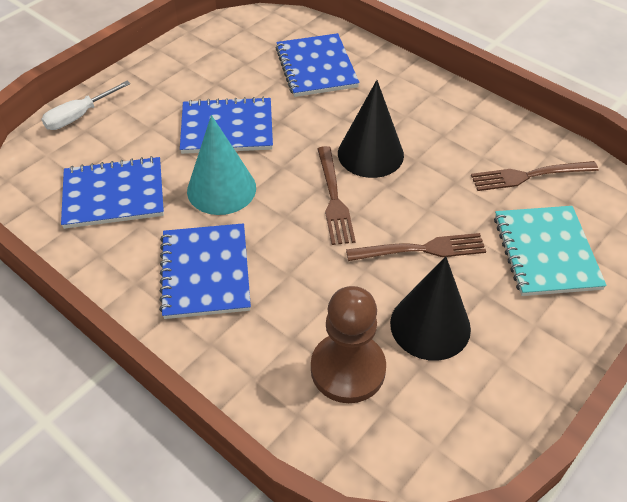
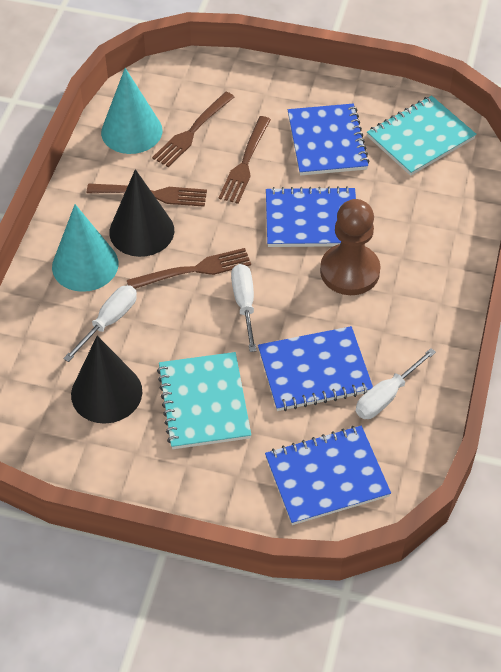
brown fork: [318,146,356,245] [346,233,486,261] [471,161,599,191] = 3 -> [87,184,207,207] [127,248,251,289] [152,92,234,167] [219,116,271,204] = 4
turquoise cone: [187,115,256,215] = 1 -> [52,204,118,292] [101,68,162,154] = 2
turquoise notebook: [494,206,607,296] = 1 -> [157,352,251,449] [367,95,476,176] = 2
white screwdriver: [41,81,130,130] = 1 -> [63,285,137,362] [231,264,256,352] [356,348,436,419] = 3

